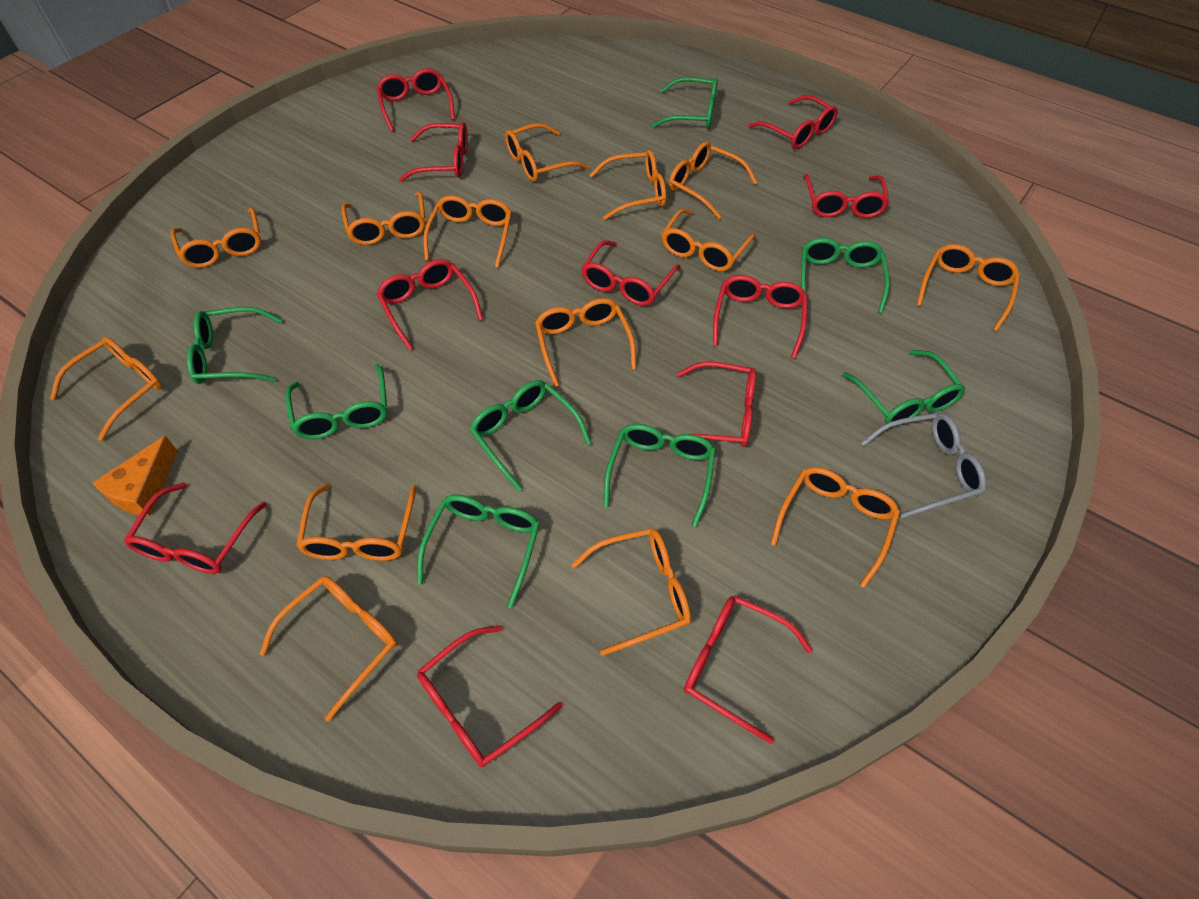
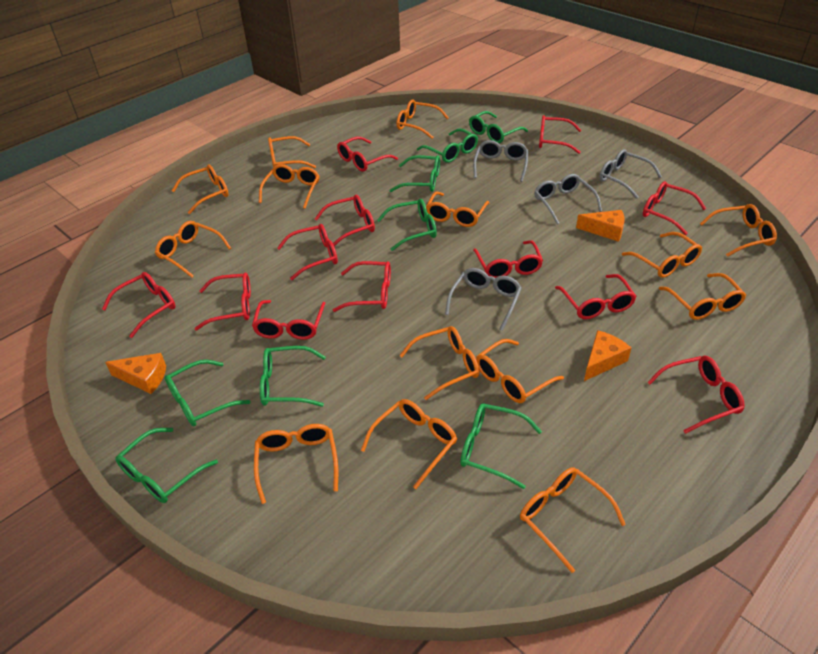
grey glasses: [861,413,986,518] = 1 -> [445,268,522,331] [473,140,528,182] [534,174,602,224] [599,149,662,199] = 4
orange cheese: [92,435,178,517] = 1 -> [105,353,166,394] [576,210,625,242] [584,330,631,381] = 3
red glasses: [124,482,267,574] [376,68,455,132] [377,259,483,350] [399,122,468,182] [417,626,563,767] [581,240,680,306] [666,361,756,447] [684,595,813,744] [713,275,807,359] [748,95,838,149] [803,174,889,218] = 11 -> [102,272,175,338] [195,273,251,330] [252,300,326,340] [277,224,338,280] [315,195,375,246] [333,261,391,312] [337,137,398,172] [473,240,543,278] [539,115,581,154] [555,274,637,319] [643,181,706,235] [647,356,745,434] = 12

